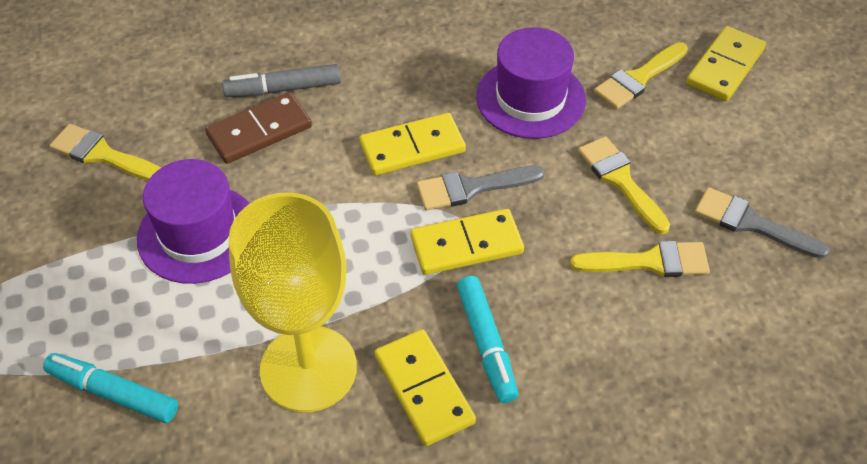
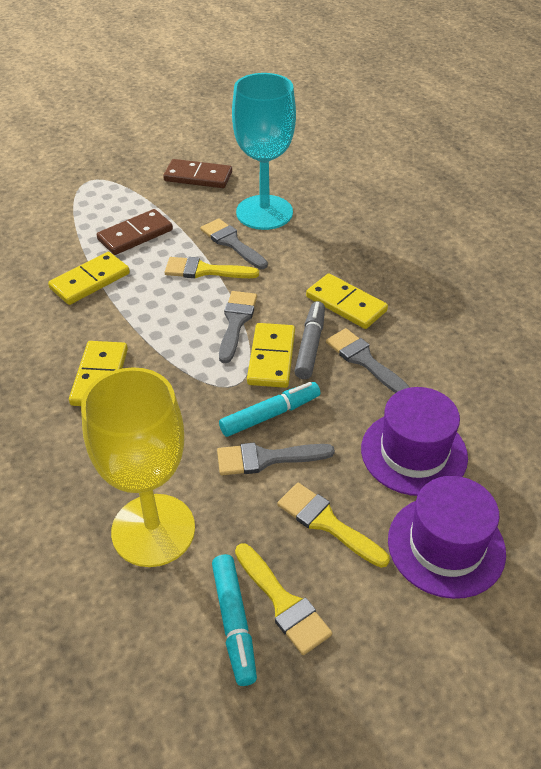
brown domino: [205,92,312,164] = 1 -> [97,209,173,255] [163,159,232,188] = 2
grey brush: [417,166,545,210] [695,187,830,259] = 2 -> [200,218,268,269] [217,443,335,475] [219,291,257,363] [326,328,410,393] = 4
turquoise goblet: none = 0 -> [232,73,296,230] = 1
yellow brush: [49,124,161,181] [570,241,710,277] [578,136,670,234] [594,42,688,109] = 4 -> [165,257,259,278] [235,543,332,655] [277,483,390,568] = 3

